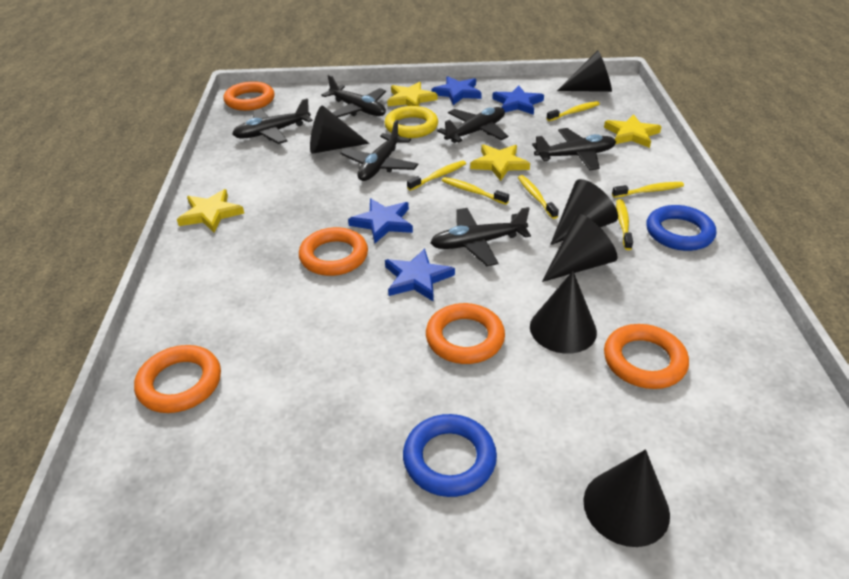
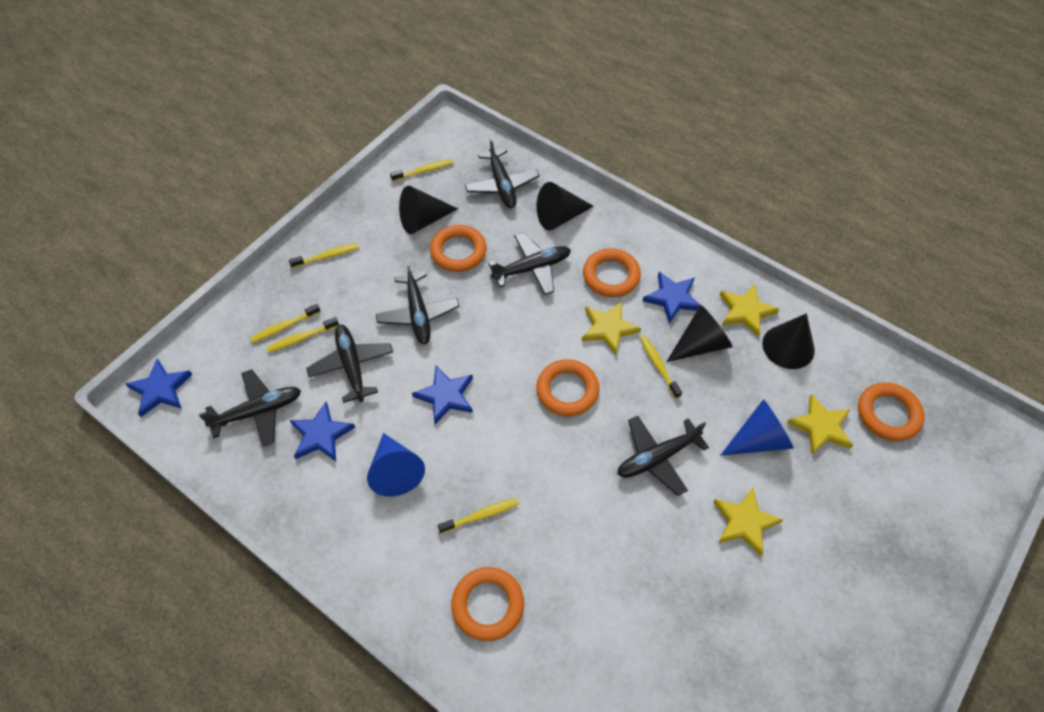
black cone: [310,105,370,154] [530,271,597,354] [542,214,617,282] [550,179,618,245] [557,50,612,92] [583,449,670,547] = 6 -> [399,186,458,234] [536,182,594,231] [666,305,732,362] [762,313,815,369] = 4
blue cone: none = 0 -> [367,433,425,496] [721,399,794,455] = 2
blue ring: [403,414,497,497] [646,205,716,251] = 2 -> none = 0
yellow ring: [384,106,438,138] = 1 -> none = 0

